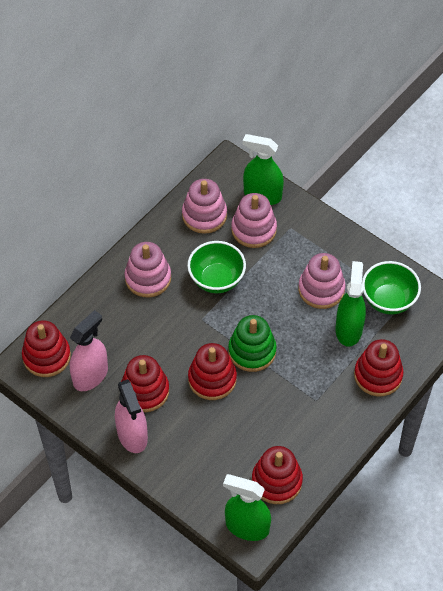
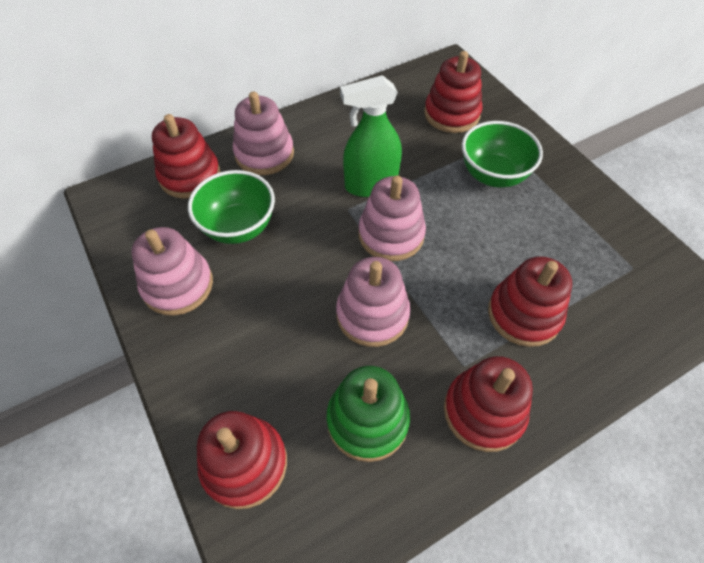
green spray bottle: [223,474,271,541] [243,134,284,205] [336,261,366,347] = 3 -> [340,75,402,197] = 1
pink spray bottle: [70,310,108,391] [115,379,148,453] = 2 -> none = 0

